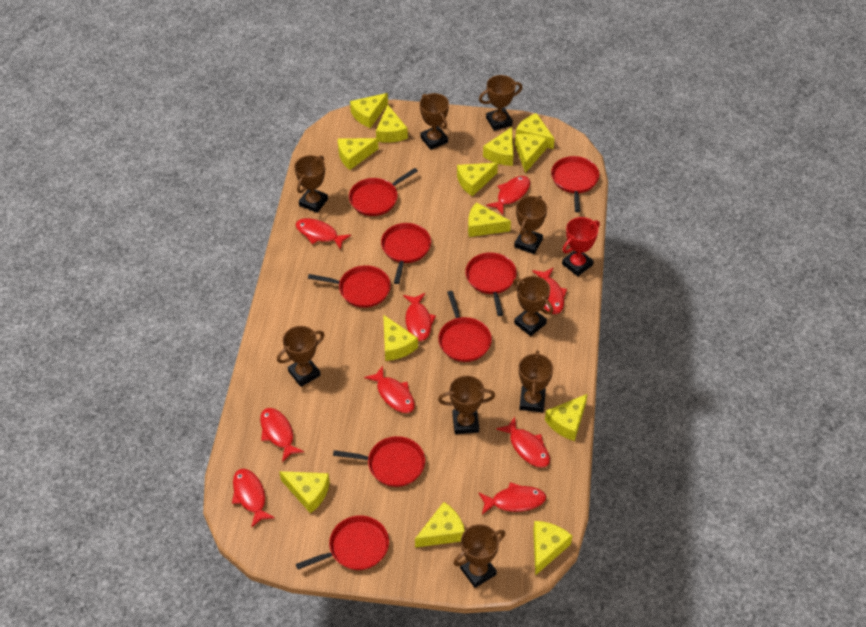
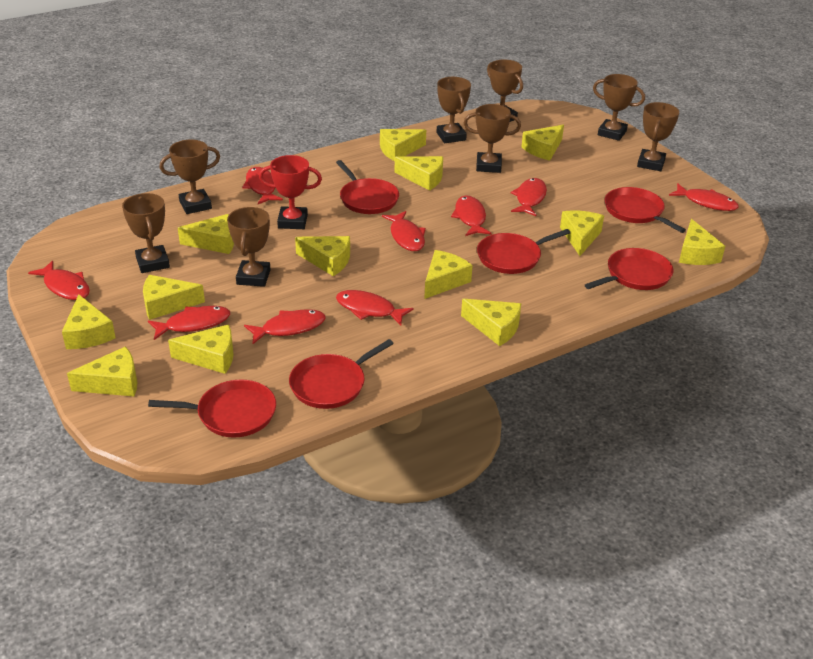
brown trophy: [277,326,325,387] [294,155,328,213] [420,93,449,150] [438,375,495,434] [453,524,505,588] [479,75,522,131] [513,276,553,336] [514,196,548,254] [519,351,554,412] = 9 -> [122,193,170,273] [160,140,220,214] [227,207,271,287] [437,77,471,143] [464,104,521,173] [487,59,523,122] [593,74,645,141] [637,102,679,171] = 8
red pan: [296,515,389,570] [308,265,391,308] [333,436,425,487] [349,168,418,216] [381,223,431,284] [438,291,492,362] [465,252,517,316] [551,156,599,212] = 8 -> [148,380,276,438] [289,339,394,409] [336,160,399,214] [477,229,570,274] [585,248,673,290] [605,187,686,233] = 6

